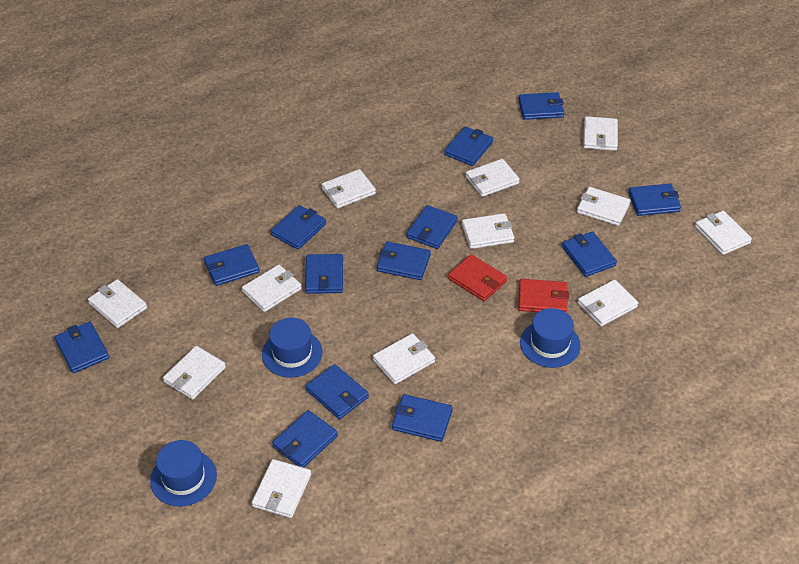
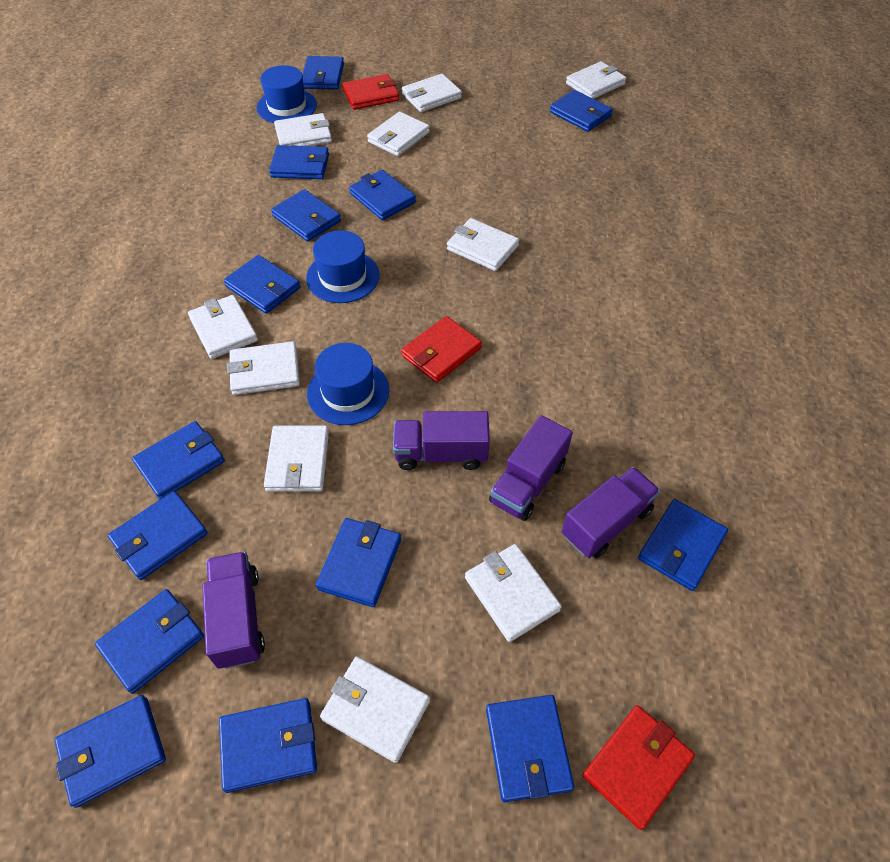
blue wallet: [54,322,109,373] [204,244,260,286] [271,205,326,250] [272,410,338,468] [305,254,343,294] [306,364,369,419] [377,242,431,280] [392,394,453,442] [406,205,458,249] [444,126,493,166] [518,92,564,120] [562,231,617,277] [628,183,681,216] = 13 -> [54,695,166,808] [95,589,204,694] [108,491,208,580] [132,421,225,499] [219,698,317,793] [224,255,301,314] [269,145,329,179] [271,189,341,242] [302,56,344,90] [316,518,401,607] [349,170,416,220] [486,695,574,802] [550,90,613,132] [638,499,728,591] = 14
purple truck: none = 0 -> [203,551,265,669] [393,411,490,470] [489,415,573,521] [562,467,660,559] = 4
red wallet: [448,254,507,301] [518,279,569,313] = 2 -> [342,74,399,110] [401,316,482,383] [582,705,695,830] = 3
white wallet: [88,279,147,328] [163,346,226,400] [242,265,302,312] [252,459,311,518] [322,169,376,209] [373,333,435,384] [462,213,515,249] [465,159,520,197] [577,187,631,226] [578,280,638,326] [583,116,618,151] [695,211,752,255] = 12 -> [188,295,258,359] [227,341,300,395] [264,426,329,492] [274,113,332,146] [320,657,430,763] [367,112,430,156] [402,74,462,112] [447,218,519,271] [465,544,562,642] [566,61,626,99] = 10

